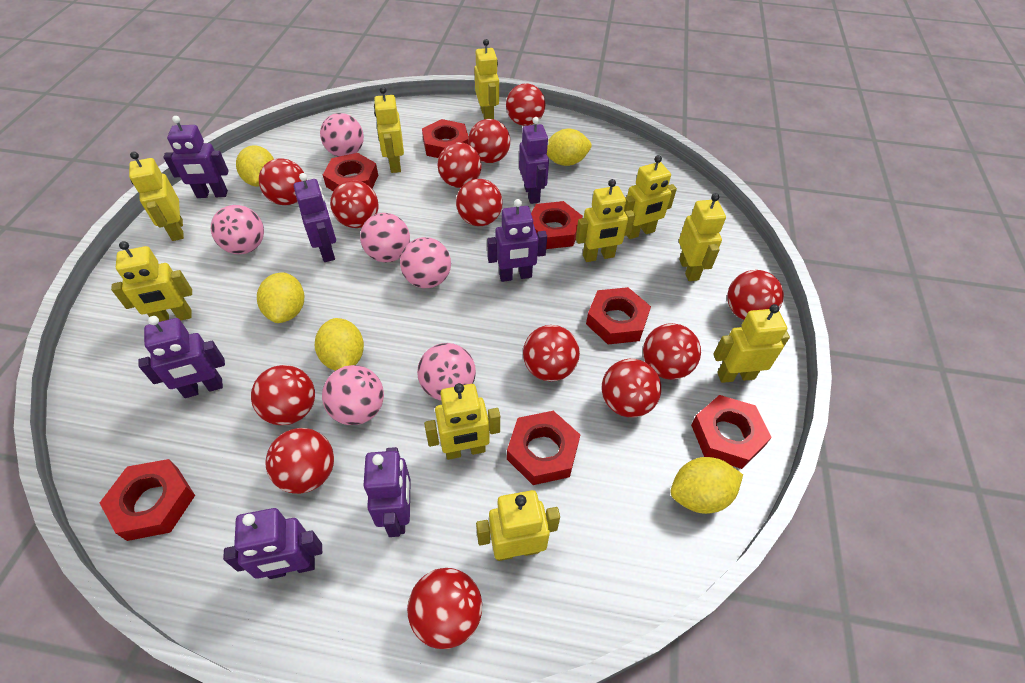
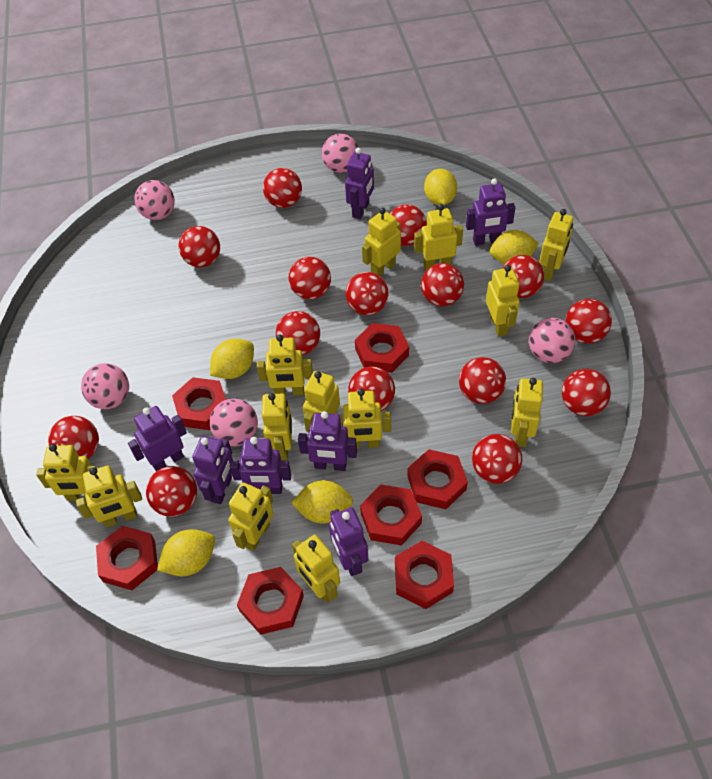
pink ball: [211,205,264,254] [320,113,364,157] [322,365,384,425] [360,213,410,263] [400,237,451,288] [417,343,476,400] = 6 -> [81,363,129,409] [134,180,175,220] [210,398,258,446] [322,133,359,173] [529,318,575,363] = 5
red ball: [251,365,315,425] [259,158,304,205] [265,428,334,494] [330,180,379,228] [407,568,482,649] [438,142,482,188] [456,179,503,226] [468,119,510,163] [506,83,545,126] [523,325,580,382] [602,359,661,417] [643,323,701,380] [727,270,784,320] = 13 -> [48,416,99,459] [146,466,197,517] [179,226,220,267] [263,168,302,208] [276,311,320,355] [289,257,331,300] [345,272,389,315] [348,367,395,411] [390,204,427,246] [421,263,464,307] [459,357,506,404] [472,434,522,484] [502,255,544,298] [562,369,611,416] [565,299,612,344] = 15
yellow robot: [111,241,192,322] [129,151,184,241] [374,87,404,173] [424,383,500,460] [474,39,499,119] [476,490,560,561] [576,179,635,262] [624,155,677,239] [679,193,726,281] [714,304,790,383] = 10 -> [36,444,97,501] [76,465,142,527] [228,482,273,551] [257,334,313,395] [262,393,292,460] [292,535,340,602] [303,371,340,432] [340,389,391,449] [362,208,401,276] [414,204,463,271] [486,265,520,336] [511,378,543,447] [539,209,573,281] = 13

